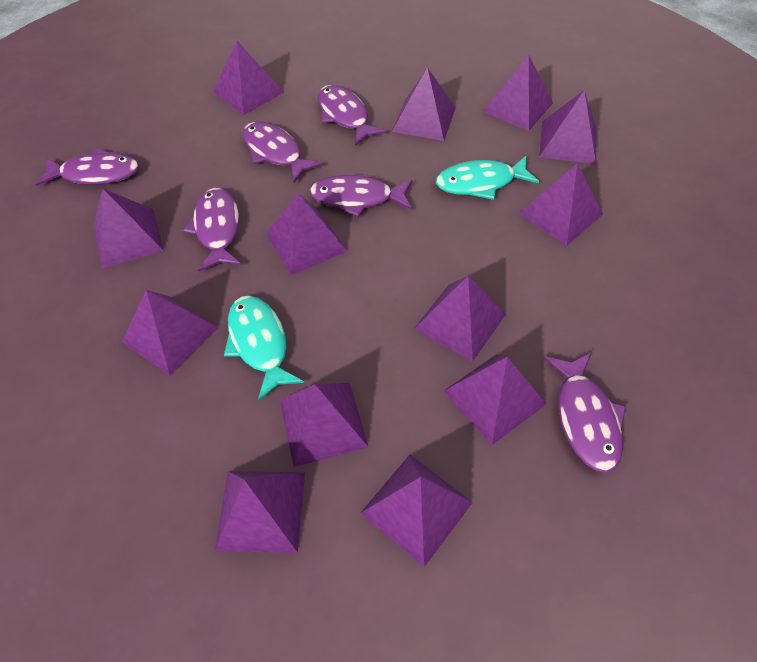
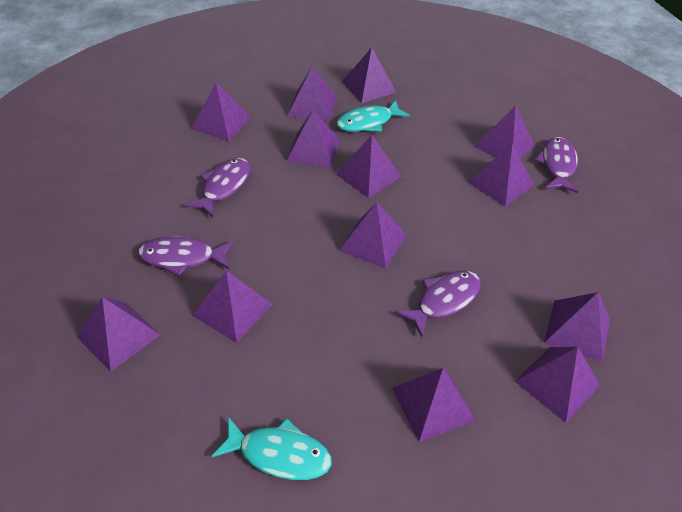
purple fish: [35,148,139,186] [183,188,241,272] [243,122,323,183] [309,175,412,217] [318,85,387,146] [544,353,626,473] = 6 -> [138,236,234,276] [185,158,250,217] [395,270,481,337] [535,137,578,193] = 4

